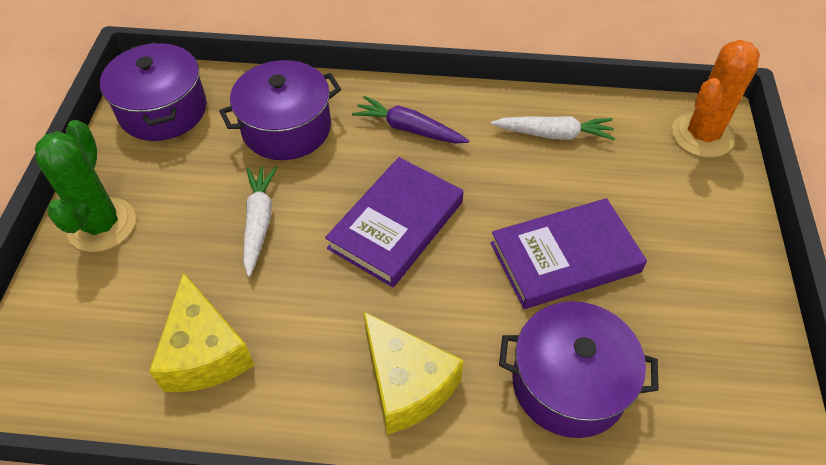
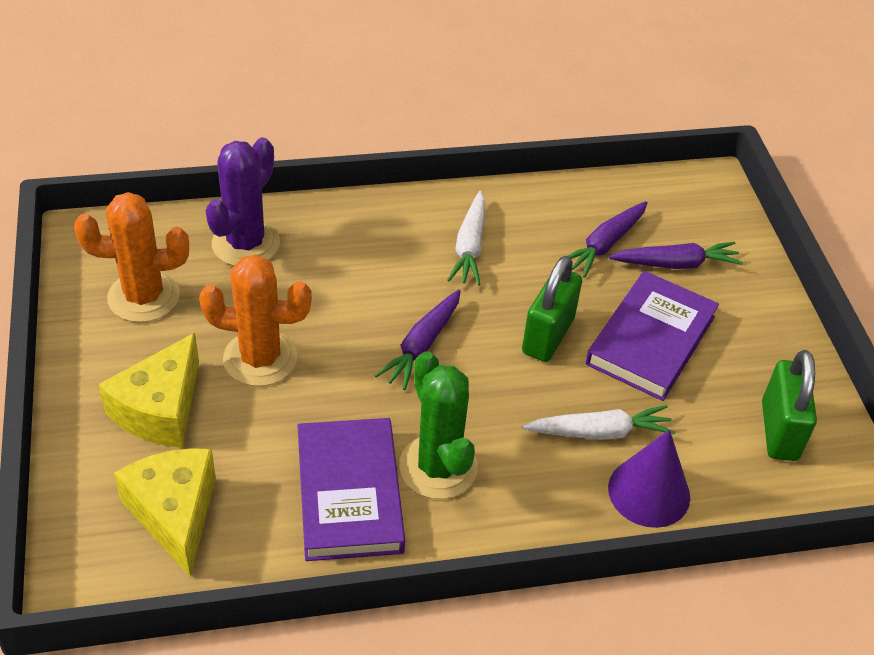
green padlock: none = 0 -> [522,256,582,362] [762,350,817,461] = 2
orange cactus: [672,40,760,158] = 1 -> [74,192,189,322] [199,255,312,386] = 2
purple cactus: none = 0 -> [206,138,280,266] = 1
purple carrot: [352,96,469,144] = 1 -> [374,290,460,390] [568,201,647,278] [609,241,743,269] = 3
purple cone: none = 0 -> [608,430,690,528] = 1
purple pot: [100,42,207,141] [219,60,341,160] [499,301,659,438] = 3 -> none = 0

